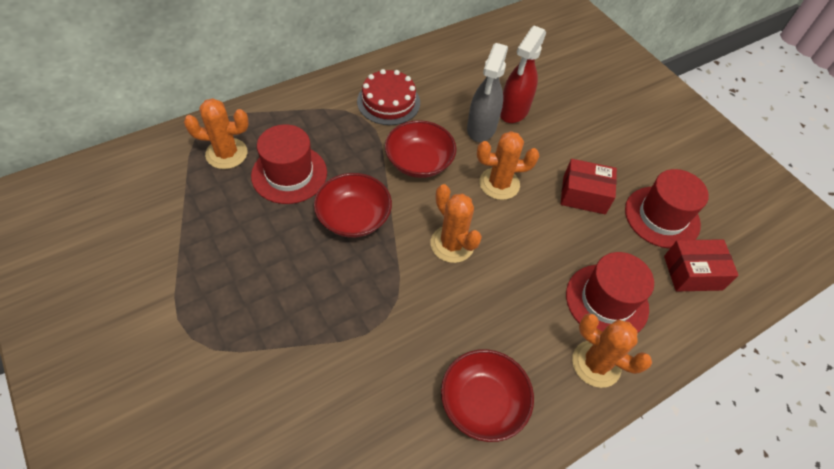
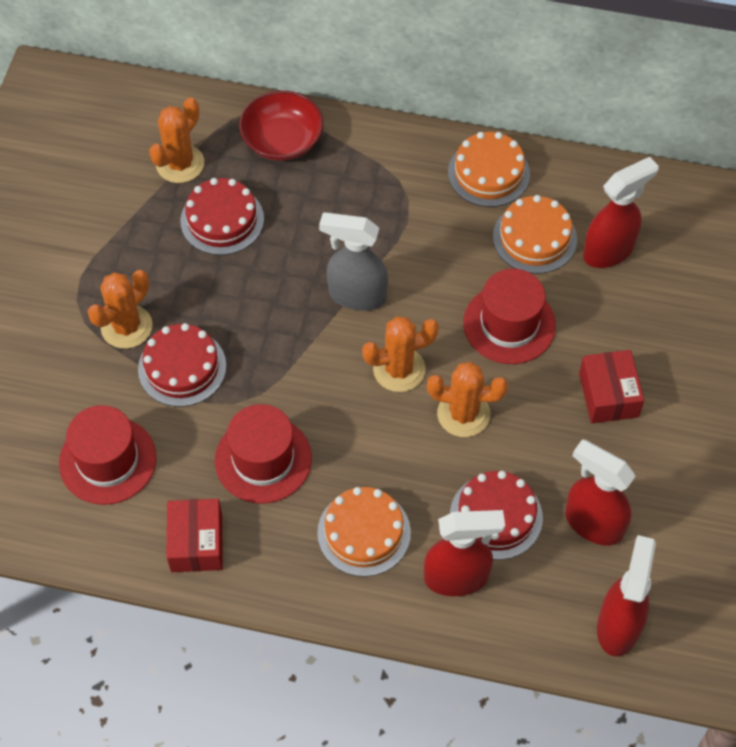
orange cake: none = 0 -> [317,487,411,577] [448,132,530,207] [493,195,577,274] = 3
red bowl: [314,173,392,238] [385,120,457,178] [441,349,534,442] = 3 -> [239,91,323,161] = 1
red cake: [357,69,420,125] = 1 -> [138,323,226,407] [181,178,264,255] [450,471,543,560] = 3
red spray bottle: [500,25,546,123] = 1 -> [424,510,505,596] [565,439,635,546] [583,157,659,268] [597,535,656,657] = 4

